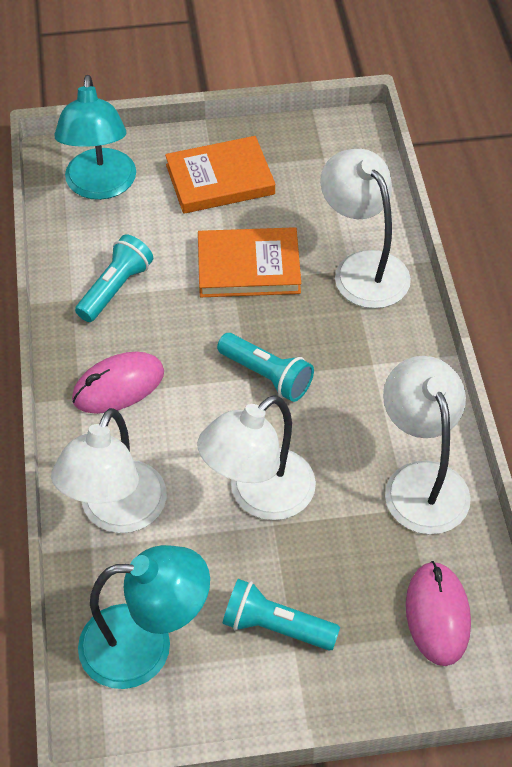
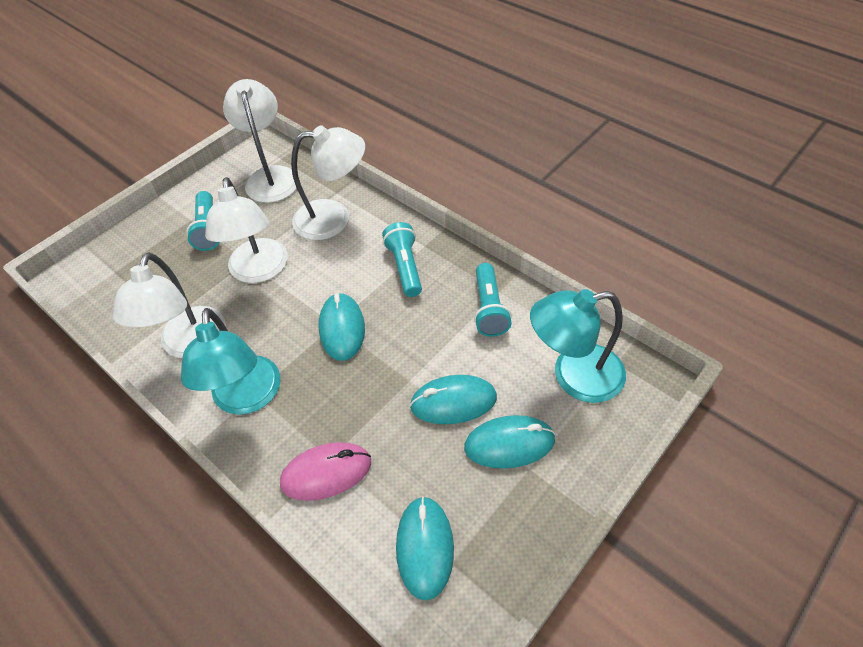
orange book: [165,136,275,214] [198,227,301,297] = 2 -> none = 0
pink mouse: [72,352,164,414] [406,561,471,666] = 2 -> [280,442,371,501] = 1
turquoise mouse: none = 0 -> [318,293,365,361] [396,496,454,601] [409,375,497,424] [464,415,556,469] = 4

